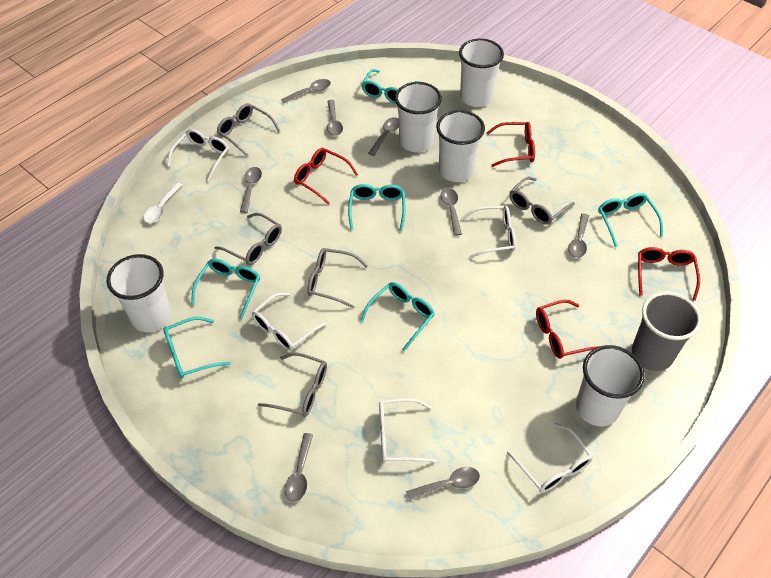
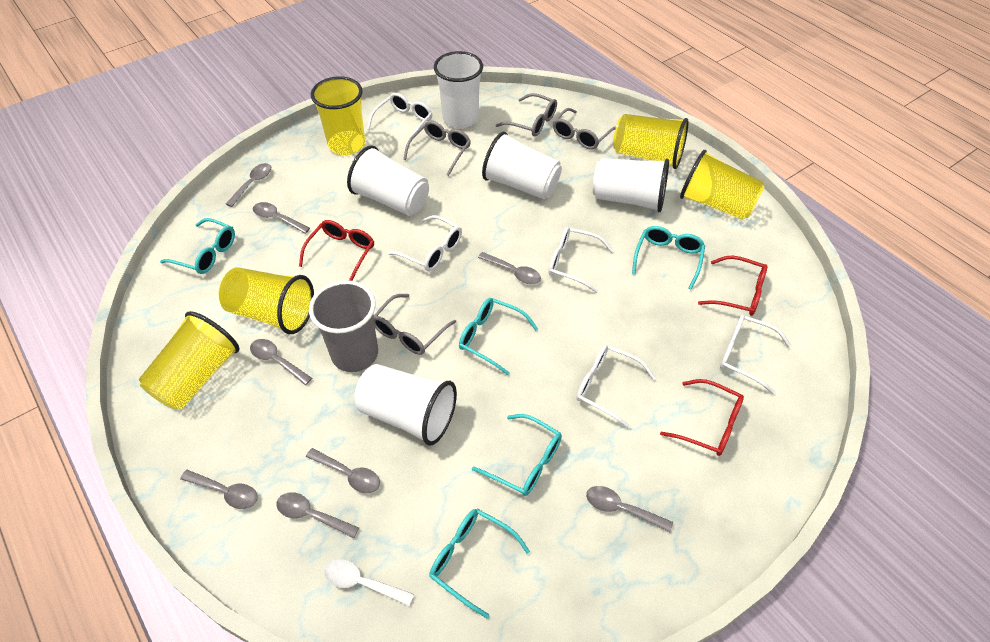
grey glasses: [215,213,282,265] [217,103,280,157] [258,353,327,417] [307,248,368,308] [509,177,575,224] = 5 -> [374,294,456,355] [403,121,471,176] [496,93,557,137] [552,108,616,150] = 4
red glasses: [294,148,358,205] [486,122,535,167] [536,300,597,359] [638,247,700,301] = 4 -> [299,220,374,281] [660,379,744,456] [698,256,768,316] = 3
turquoise glasses: [163,317,231,378] [191,259,260,319] [348,184,406,231] [360,282,435,351] [361,69,418,104] [598,193,663,247] = 6 -> [160,218,235,274] [429,509,530,618] [459,298,538,375] [472,414,562,496] [632,226,705,290] = 5
yellow cup: none = 0 -> [139,311,240,410] [219,267,314,334] [311,76,366,155] [613,114,688,169] [680,150,765,220] = 5

